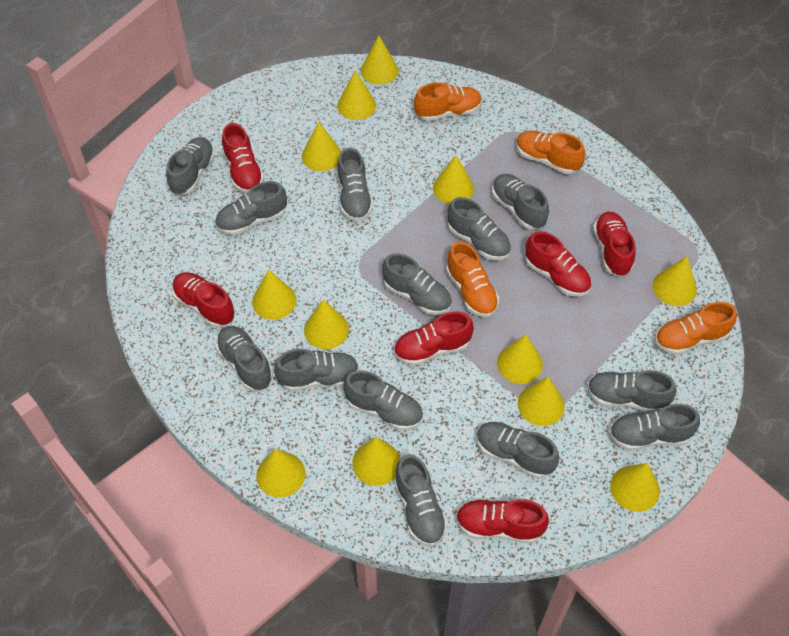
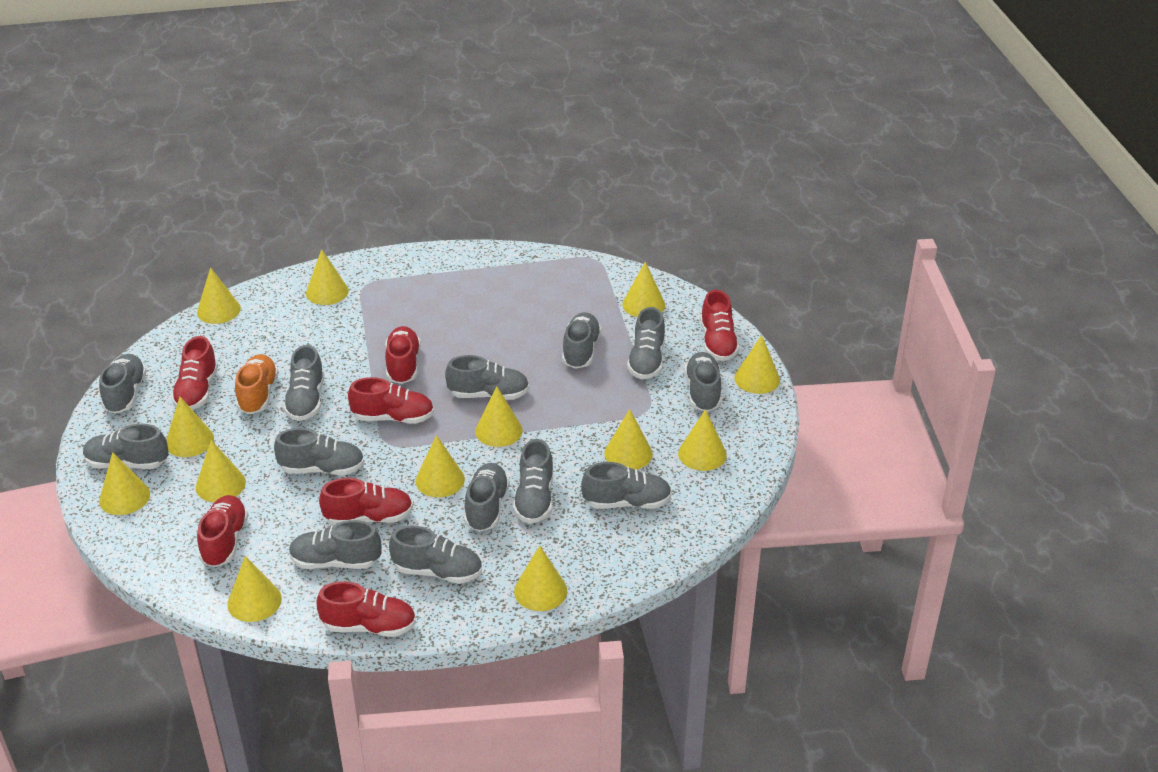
orange shoe: [414,82,482,121] [446,241,499,317] [516,131,585,174] [655,302,737,355] = 4 -> [235,354,279,414] = 1
red shoe: [172,272,235,327] [222,123,264,193] [394,312,474,366] [456,499,549,543] [525,231,591,297] [593,212,636,276] = 6 -> [171,336,218,410] [197,495,249,567] [317,581,416,637] [319,478,413,525] [348,377,434,424] [385,326,421,384] [700,290,740,361] = 7
yellow cone: [252,270,296,320] [256,449,305,497] [302,122,341,171] [304,299,349,349] [337,71,376,120] [352,437,400,486] [361,36,398,85] [433,155,474,204] [497,335,543,384] [518,377,565,426] [610,463,660,512] [652,256,697,306] = 12 -> [99,452,150,515] [166,397,214,457] [196,440,246,502] [197,267,241,324] [227,556,282,622] [306,249,349,305] [416,435,465,497] [475,387,523,447] [514,545,567,611] [604,409,653,469] [622,262,665,317] [678,409,727,471] [734,335,780,394] = 13

